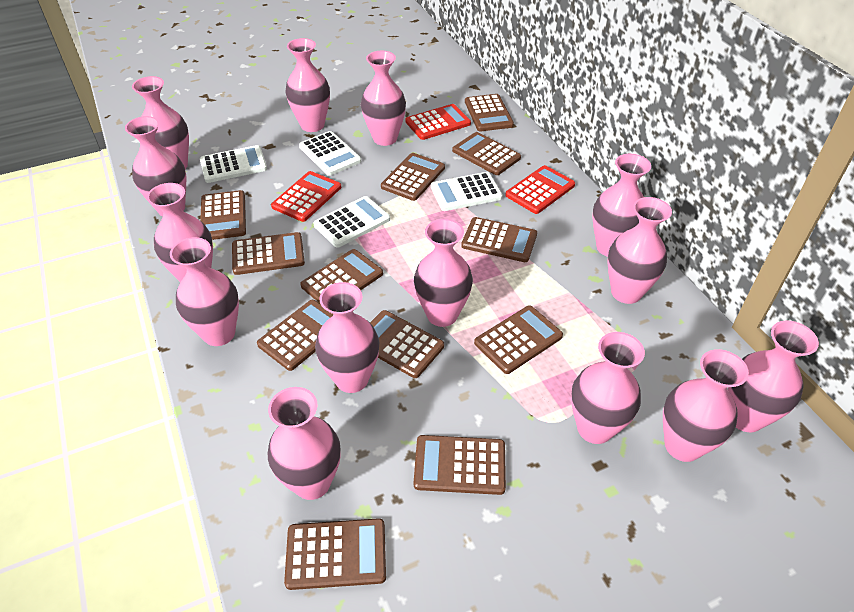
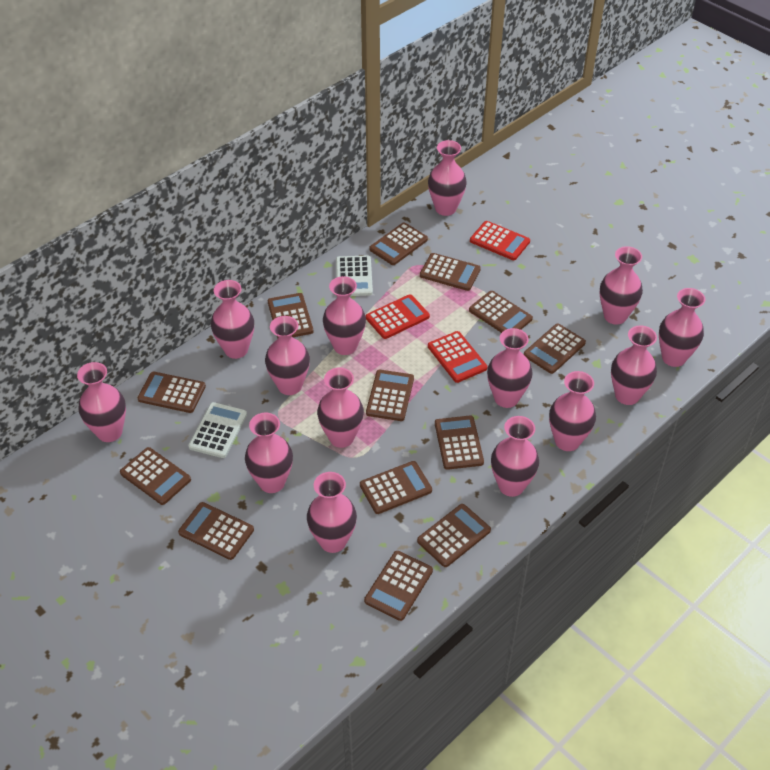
brown calculator: [200,190,246,240] [232,232,305,275] [257,300,333,371] [284,518,386,590] [300,249,383,303] [370,310,444,378] [381,153,445,201] [414,435,506,495] [452,132,521,175] [461,217,537,262] [465,94,514,131] [474,305,563,374] = 12 -> [120,447,191,505] [138,372,206,413] [178,502,254,560] [268,293,313,338] [360,461,432,514] [364,551,433,621] [366,370,414,421] [369,223,428,265] [417,504,491,567] [420,253,481,291] [435,416,484,470] [469,291,533,333] [524,324,586,374] = 13
white calculator: [200,145,267,183] [299,131,361,176] [313,196,390,248] [431,172,503,211] = 4 -> [188,402,247,458] [336,255,373,296] = 2

